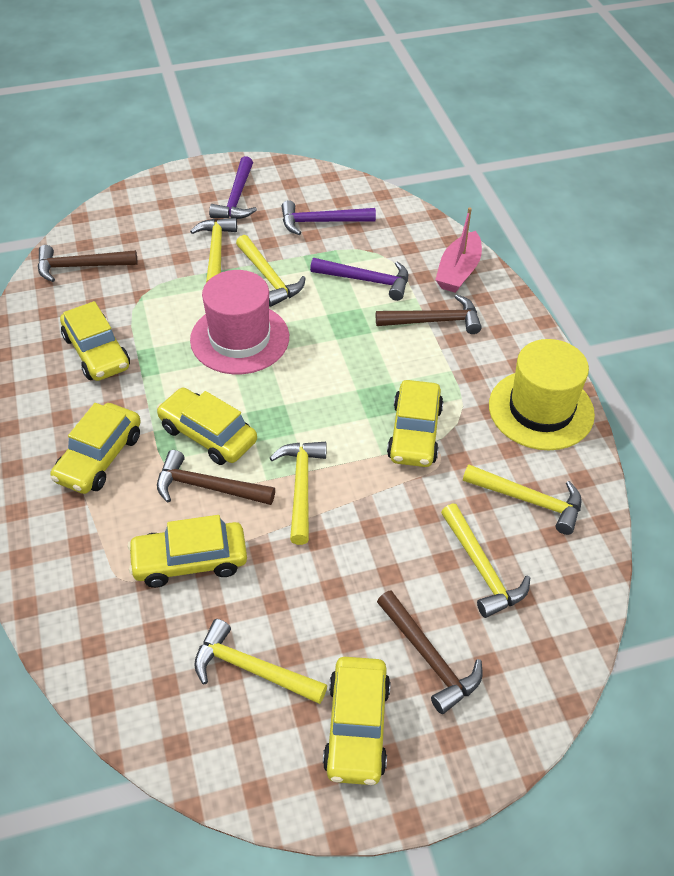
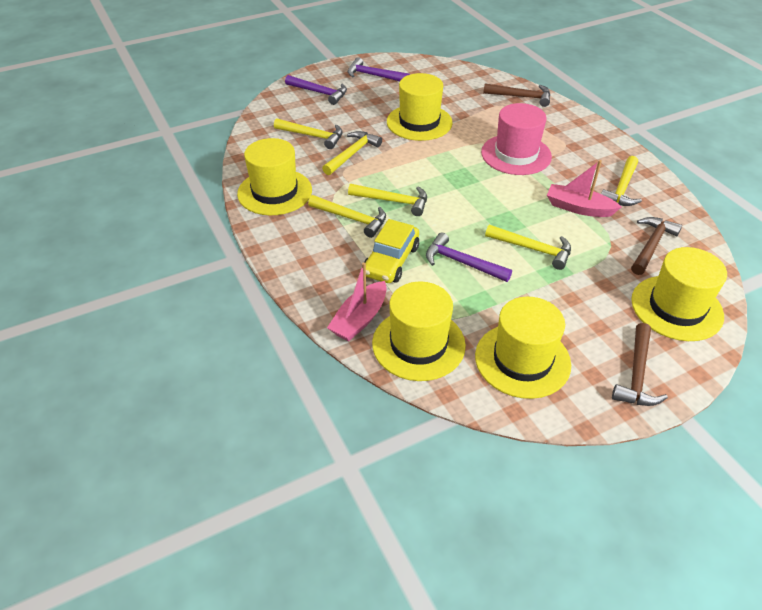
brown hammer: [38,245,138,282] [157,450,275,505] [376,294,482,334] [377,590,482,714] = 4 -> [483,83,550,107] [612,323,668,406] [631,217,682,275] = 3
pink boat: [435,207,482,293] = 1 -> [327,262,387,341] [547,160,621,217] = 2
yellow car: [50,403,141,494] [60,301,130,381] [127,515,247,588] [156,387,257,465] [323,657,391,785] [387,380,443,467] = 6 -> [365,219,419,283] = 1
yellow hat: [489,339,595,450] = 1 -> [237,138,312,215] [372,282,466,381] [387,73,453,141] [475,297,571,399] [631,247,727,341] = 5

